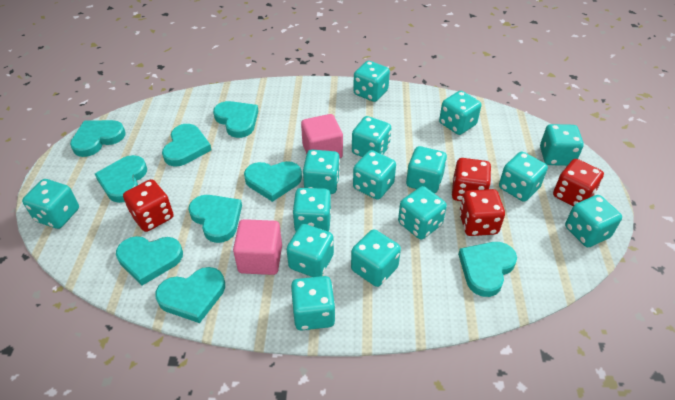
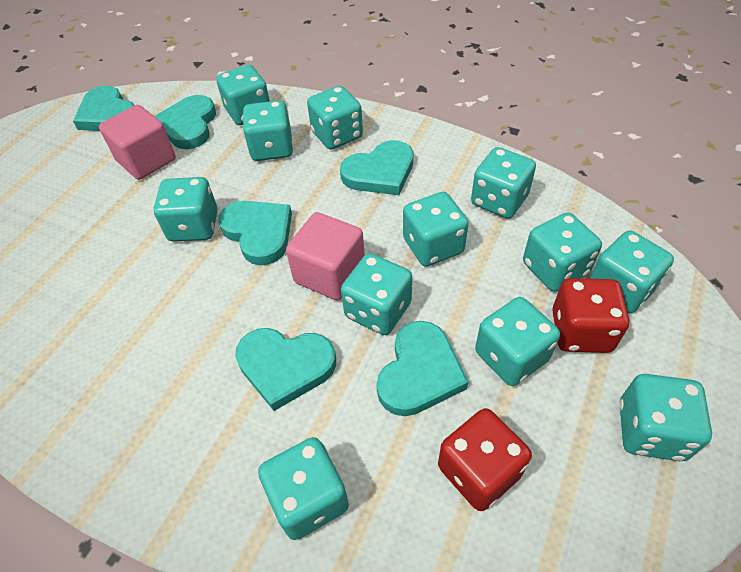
red dice: [123,179,174,232] [452,158,491,201] [459,189,505,236] [553,159,604,206] = 4 -> [438,408,532,511] [552,278,629,353] = 2
turquoise dice: [22,179,79,229] [287,224,334,277] [291,276,336,330] [293,188,331,231] [303,150,340,194] [351,229,401,287] [352,116,391,157] [353,61,390,102] [353,150,396,200] [398,186,447,239] [406,146,447,193] [439,91,481,135] [499,152,548,202] [540,124,584,166] [565,195,622,247] = 15 -> [154,177,217,242] [216,65,270,125] [243,100,293,161] [258,437,349,540] [307,86,363,150] [341,253,412,335] [403,192,469,266] [471,147,536,219] [475,297,560,386] [523,212,602,291] [590,231,674,313] [619,374,712,461] = 12
turquoise heart: [70,120,126,157] [95,155,147,203] [116,236,183,286] [155,267,225,323] [162,124,211,167] [188,195,242,243] [213,101,258,138] [244,161,302,202] [458,242,517,297] = 9 -> [73,86,134,131] [155,95,216,149] [218,201,292,265] [235,328,336,411] [340,140,414,195] [376,321,468,416] = 6

